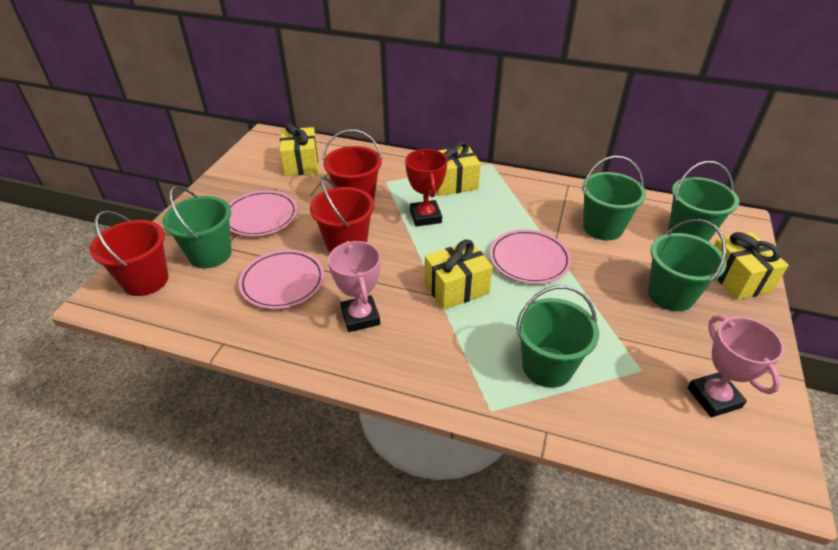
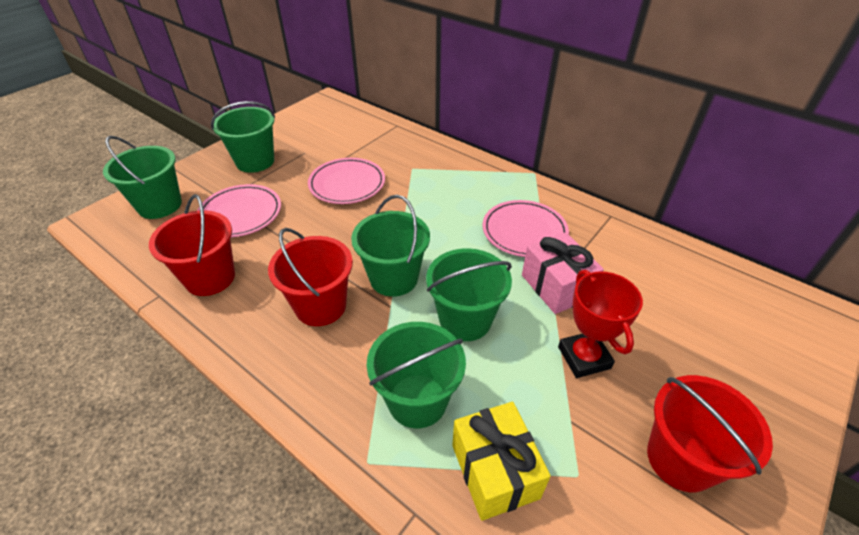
pink gift: none = 0 -> [522,232,604,314] = 1
pink trophy: [328,241,381,332] [687,315,784,417] = 2 -> none = 0
yellow gift: [280,123,318,176] [424,239,493,310] [436,142,481,196] [714,232,789,300] = 4 -> [452,402,551,521] = 1

